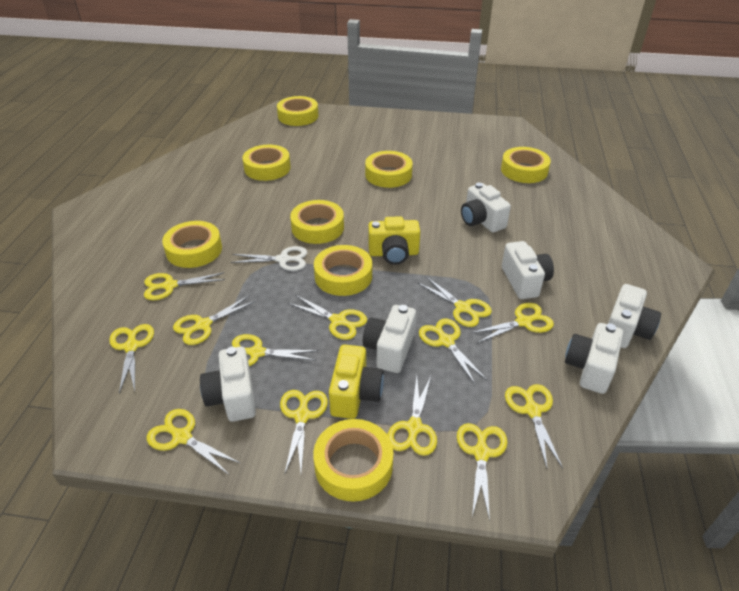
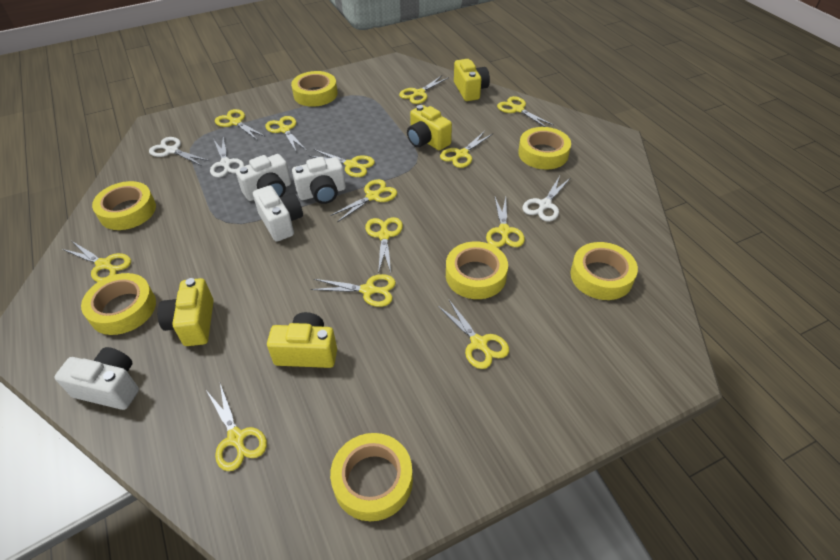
white camera: [200,347,256,422] [363,305,416,373] [461,183,511,232] [502,241,554,299] [565,323,623,394] [608,284,661,348] = 6 -> [54,347,139,410] [236,154,291,201] [253,185,303,242] [292,157,346,204] = 4
white scissors: [231,246,307,271] = 1 -> [149,137,209,166] [210,137,244,177] [522,176,570,222] = 3
yellow camera: [329,345,384,419] [368,216,420,265] = 2 -> [157,278,214,346] [267,312,337,368] [407,105,452,150] [454,59,490,101] = 4
yellow tape: [162,221,222,268] [242,145,291,181] [277,96,318,126] [290,200,344,244] [313,419,393,502] [314,245,372,296] [365,151,413,188] [501,147,551,183] = 8 -> [81,273,156,335] [92,181,156,230] [291,71,338,107] [330,433,413,521] [446,241,508,299] [518,127,571,170] [570,242,638,300] = 7

